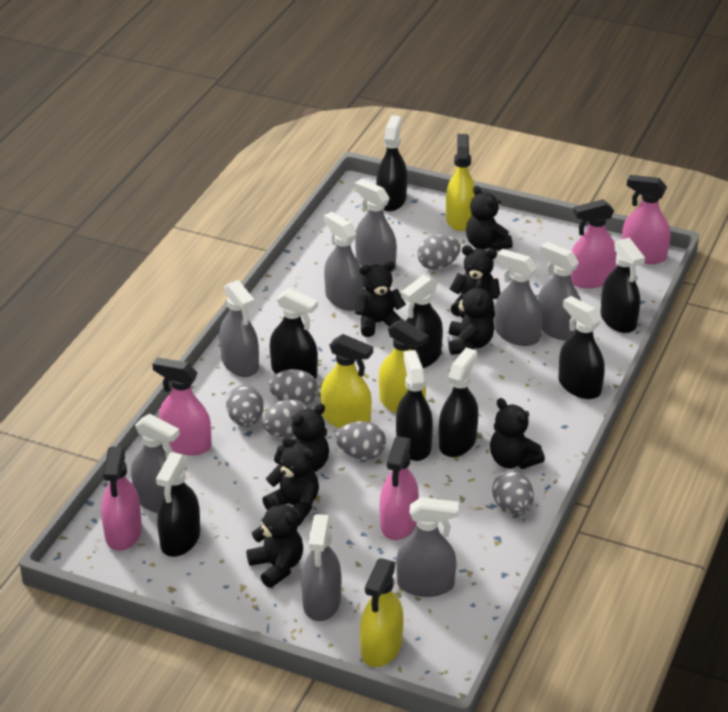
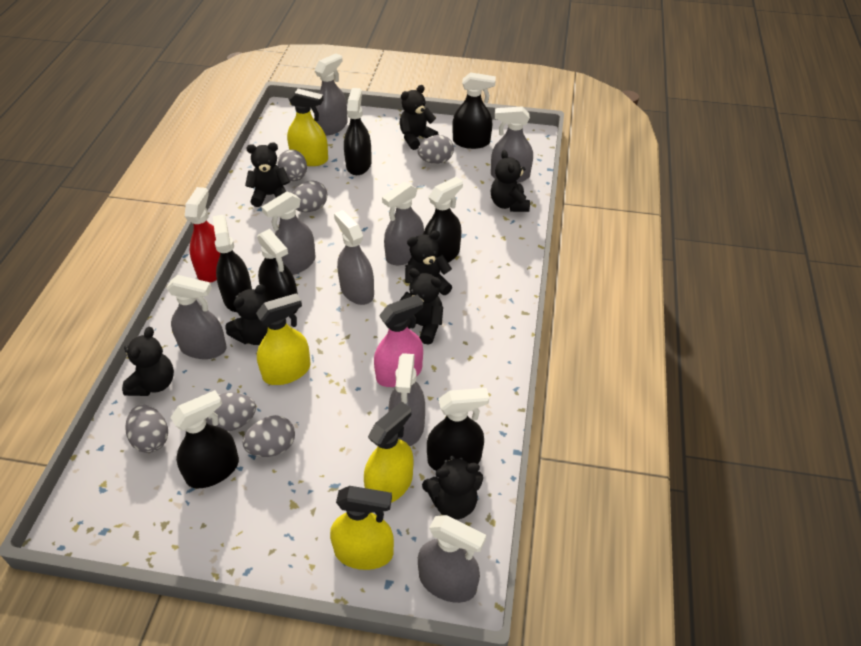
black spray bottle: [156,452,200,557] [270,288,318,379] [376,115,407,211] [396,350,433,461] [401,275,443,368] [439,347,478,457] [558,296,605,399] [600,238,645,333] = 8 -> [170,390,239,488] [213,215,252,312] [257,229,298,314] [344,88,372,175] [423,177,463,263] [427,388,489,471] [452,72,496,149] = 7
pink spray bottle: [101,446,142,551] [152,357,211,455] [380,436,419,540] [571,199,617,288] [622,175,671,264] = 5 -> [374,294,423,387] = 1
red spray bottle: none = 0 -> [185,187,220,283] = 1

